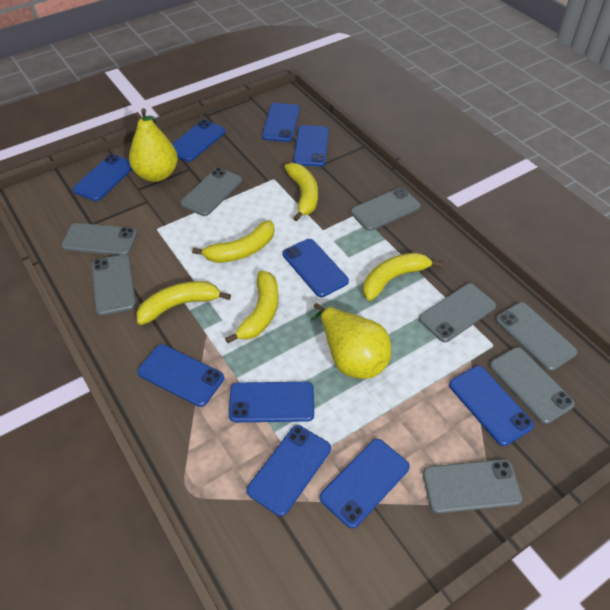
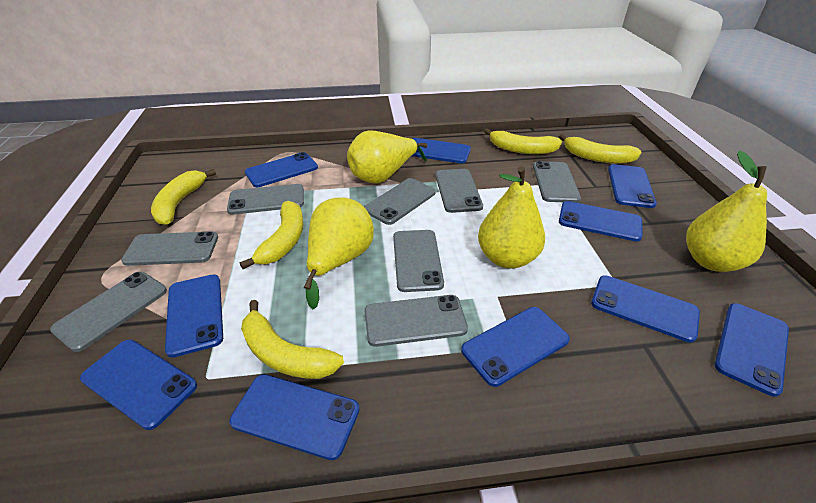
yellow pear: [129,108,178,182] [311,303,391,379] = 2 -> [304,198,374,309] [347,130,427,184] [478,166,545,269] [686,150,767,272] = 4

